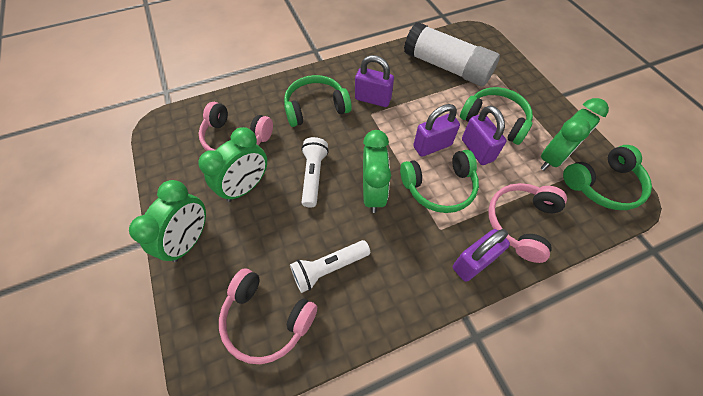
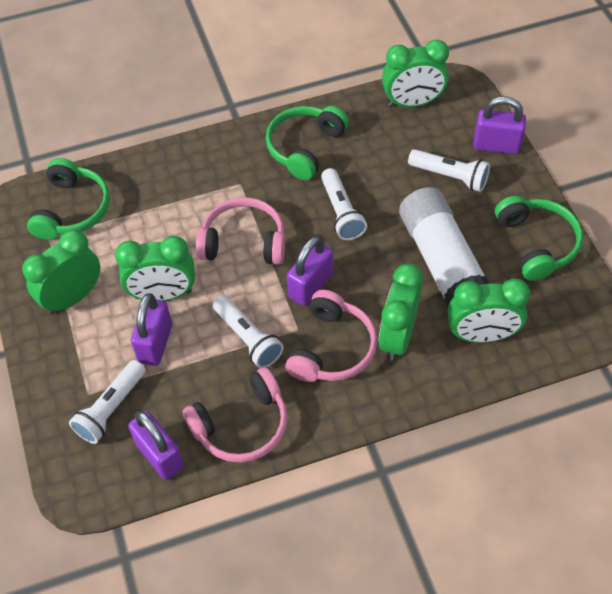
green clock: [129,180,206,262] [198,127,267,202] [363,130,391,213] [541,98,609,171] = 4 -> [22,230,100,314] [115,236,195,301] [379,263,423,361] [382,40,449,107] [448,278,530,343] = 5
green headphones: [284,75,352,127] [400,150,479,213] [460,87,533,145] [563,145,652,210] = 4 -> [27,158,110,240] [266,106,349,180] [495,196,583,281] = 3
white flashlight: [290,240,370,293] [301,137,329,207] = 2 -> [69,360,146,444] [213,295,284,368] [321,168,367,240] [408,149,490,192] = 4

